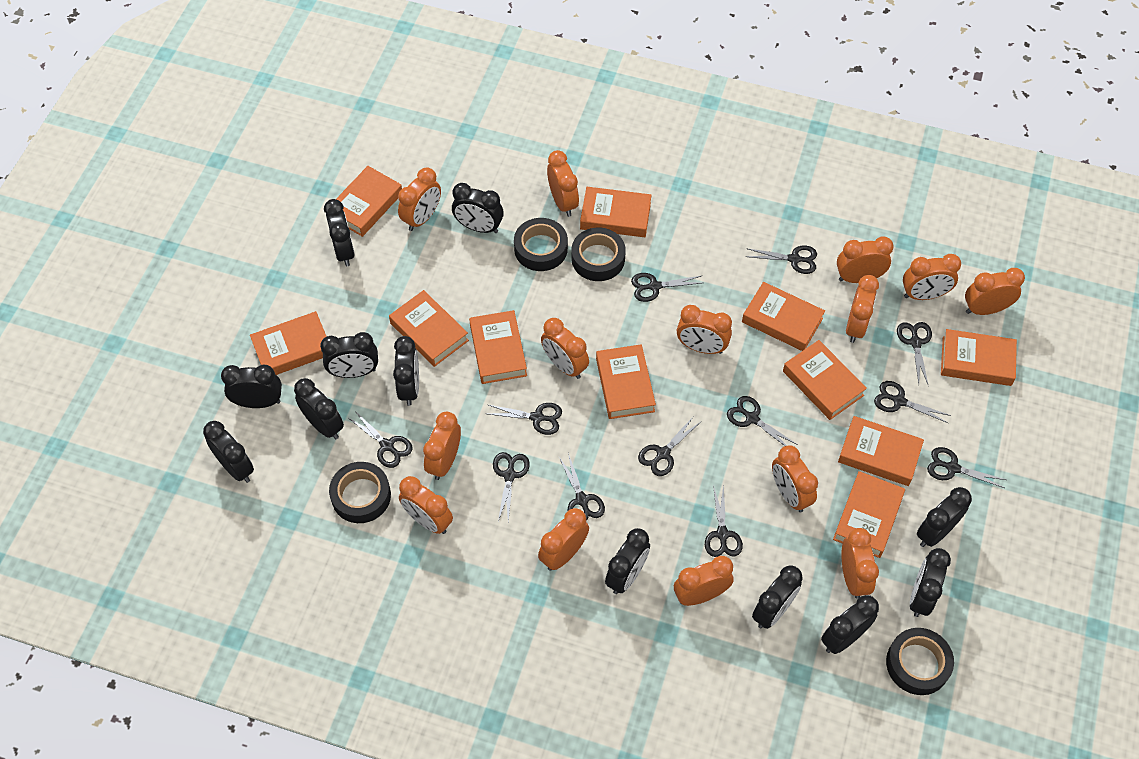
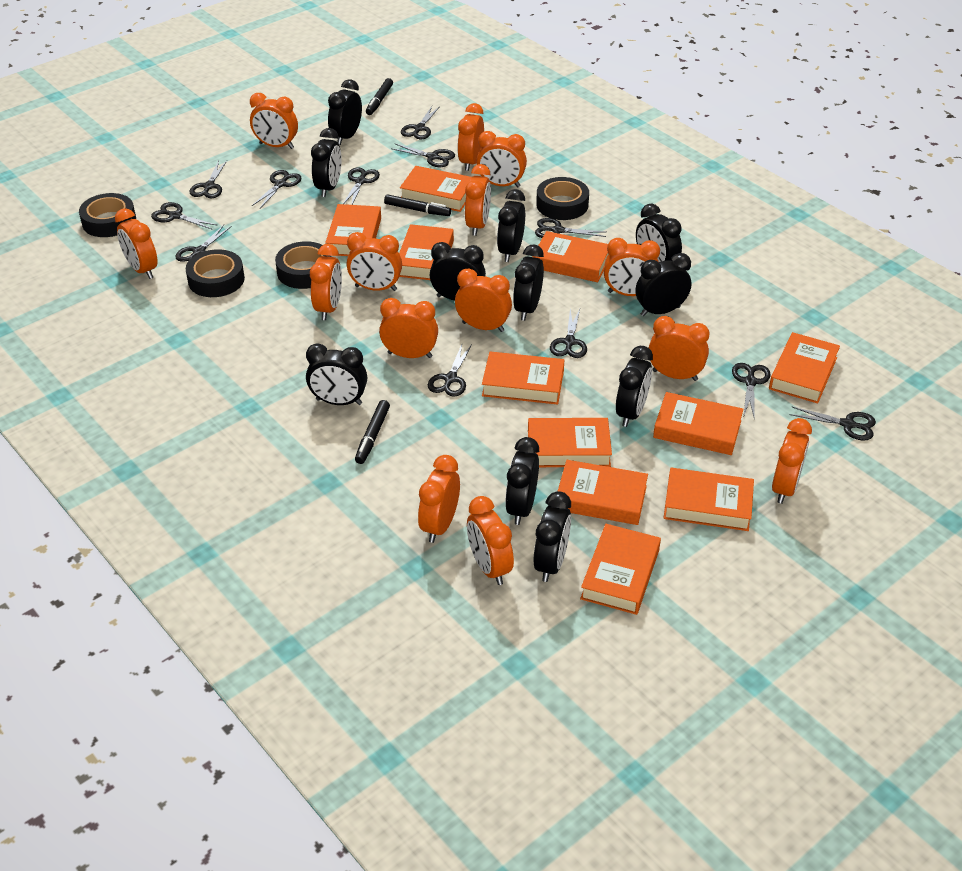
black clock: [203,421,254,483] [221,364,282,408] [294,378,344,439] [320,332,378,378] [324,199,355,266] [393,336,419,406] [452,183,504,233] [605,528,650,594] [752,565,803,629] [821,595,879,654] [910,548,951,617] [917,487,972,547] = 12 -> [306,343,367,405] [311,128,342,197] [328,79,362,145] [430,242,486,300] [497,189,525,262] [505,437,539,525] [513,245,544,321] [534,491,571,582] [616,346,653,427] [636,204,682,262] [636,253,691,316] = 11
black marker: none = 0 -> [355,400,390,464] [366,78,393,115] [384,194,451,216] = 3

